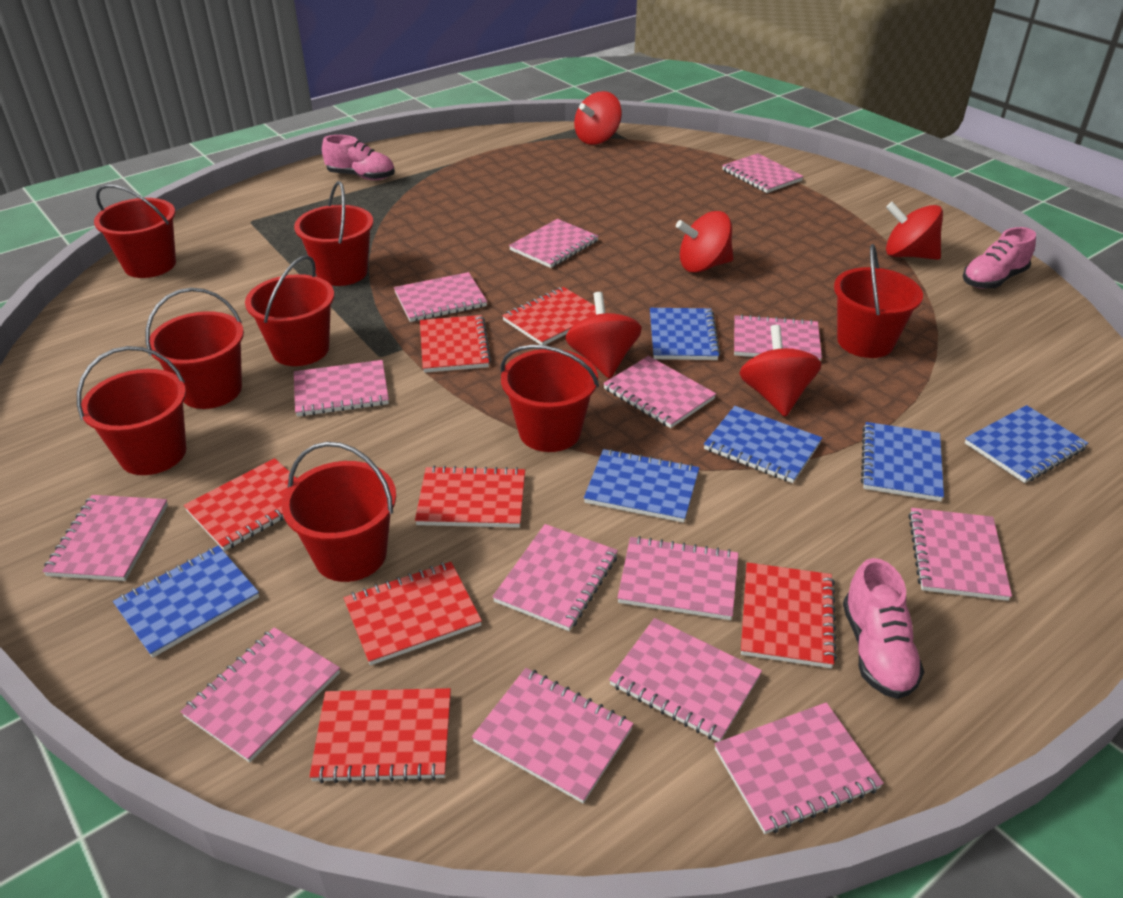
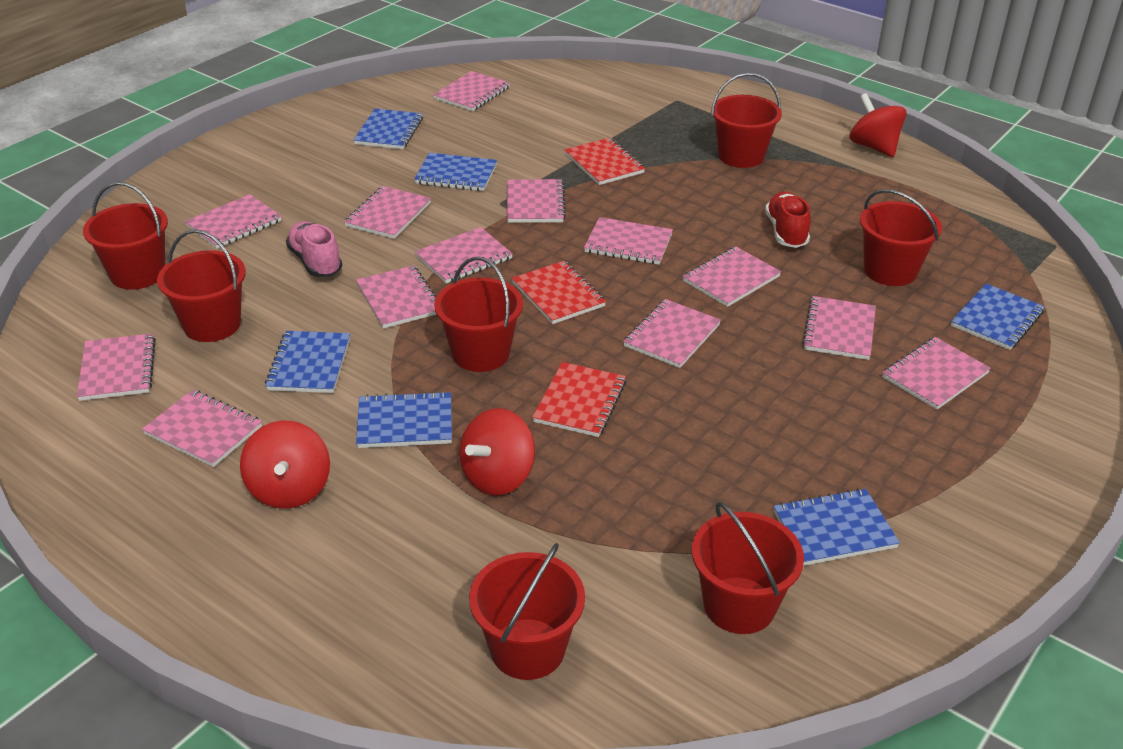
pink notebook: [42,495,168,581] [180,627,340,763] [294,360,389,417] [394,272,487,322] [472,668,633,803] [492,524,618,631] [509,219,599,268] [603,356,716,428] [609,618,762,742] [617,536,739,620] [714,702,884,834] [722,153,804,193] [734,314,822,361] [908,508,1012,601] = 14 -> [77,333,156,401] [142,390,262,467] [185,194,282,249] [344,186,431,239] [356,265,437,329] [415,227,513,284] [433,71,510,111] [507,179,566,223] [584,217,673,265] [623,299,721,368] [682,247,781,307] [802,296,876,360] [882,337,991,410] = 13
pink shoe: [322,135,395,180] [843,558,924,699] [963,227,1036,289] = 3 -> [286,221,342,277] = 1
red bucket: [77,346,186,475] [94,184,176,278] [145,288,244,409] [245,255,334,366] [282,442,396,582] [294,181,374,286] [501,345,599,452] [834,244,923,358] = 8 -> [83,182,168,290] [157,229,246,342] [434,257,523,372] [469,543,585,680] [692,502,804,634] [711,73,782,168] [860,189,942,286] = 7
red notebook: [184,458,297,551] [309,688,451,783] [344,562,482,665] [415,465,525,528] [420,315,491,373] [502,287,596,345] [741,562,837,668] = 7 -> [512,261,606,324] [532,362,626,437] [564,138,645,185] = 3
red shoe: none = 0 -> [765,192,811,248] = 1
red spinning top: [566,292,642,379] [574,91,622,145] [676,211,733,273] [739,325,822,417] [886,202,943,260] = 5 -> [240,421,330,509] [460,408,535,496] [849,93,907,157] = 3

